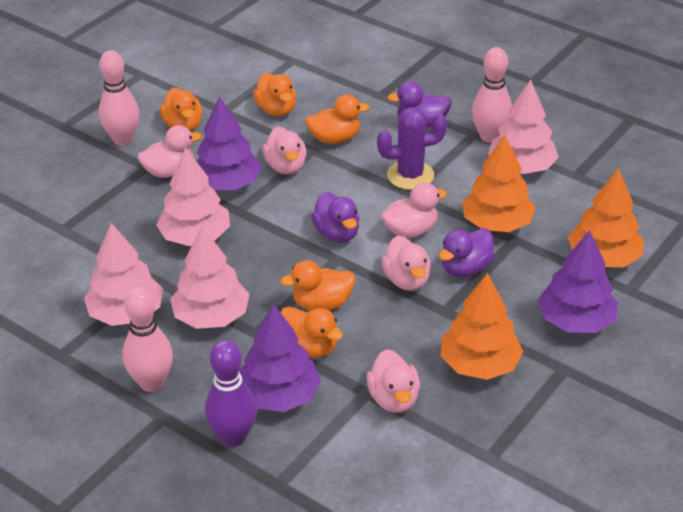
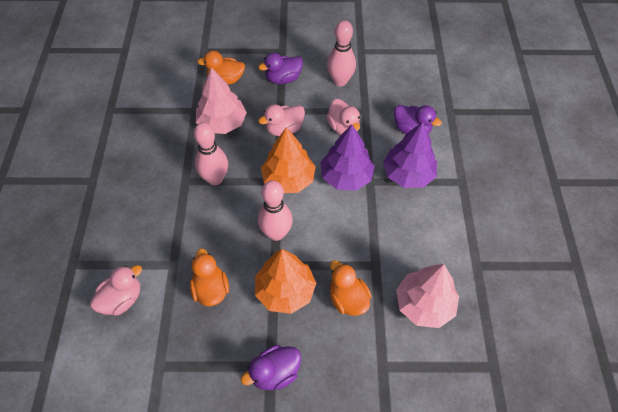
orange duck: [160,87,202,131] [253,73,296,116] [280,260,355,311] [281,307,343,358] [305,94,370,144] = 5 -> [190,248,229,306] [197,51,245,85] [330,260,372,316] = 3
orange tree: [441,273,523,380] [462,135,536,232] [567,168,644,267] = 3 -> [255,249,316,314] [261,127,316,193] = 2
pink duck: [138,125,202,178] [263,126,307,175] [367,349,420,413] [381,182,447,238] [381,236,431,291] = 5 -> [90,265,142,316] [258,104,305,136] [326,99,360,135] = 3
pink tree: [84,223,163,326] [156,147,230,246] [170,226,250,329] [488,79,559,174] = 4 -> [196,67,247,134] [396,264,459,328] = 2
purple bowling pin: [205,340,257,447] = 1 -> none = 0
purple cactus: [377,107,447,190] = 1 -> none = 0
purple tree: [196,96,262,190] [239,304,321,412] [538,230,618,333] = 3 -> [320,125,375,191] [383,122,437,188] = 2

